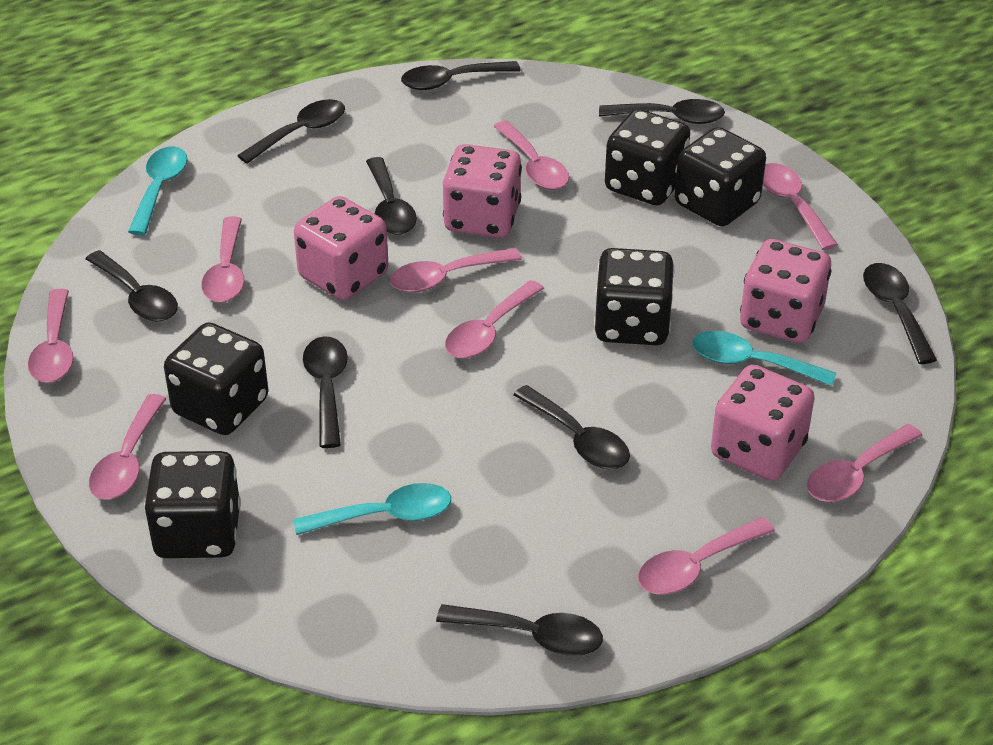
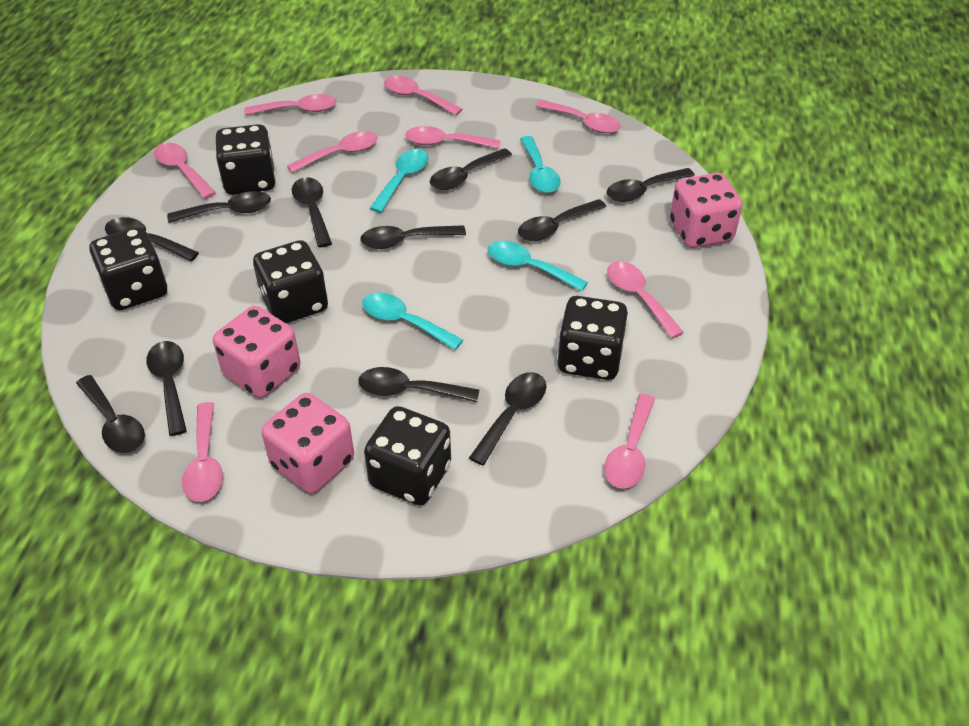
black spoon: [86,250,178,321] [237,99,345,164] [303,336,348,448] [366,157,417,235] [401,61,521,90] [436,604,603,656] [513,385,630,469] [599,99,725,124] [863,263,937,364] = 9 -> [76,375,145,453] [105,217,199,262] [146,341,187,436] [167,191,271,223] [292,177,332,247] [358,367,479,402] [360,225,466,249] [430,148,512,190] [469,372,546,466] [518,199,607,241] [607,168,695,202] = 11
pink dice: [294,196,388,301] [443,144,522,238] [711,365,815,481] [740,239,831,343] = 4 -> [213,306,301,398] [262,393,354,494] [670,173,742,248] = 3
turquoise spoon: [128,146,187,235] [293,483,451,535] [692,331,836,386] = 3 -> [362,292,463,350] [369,149,429,213] [488,241,588,291] [520,136,561,193] = 4

